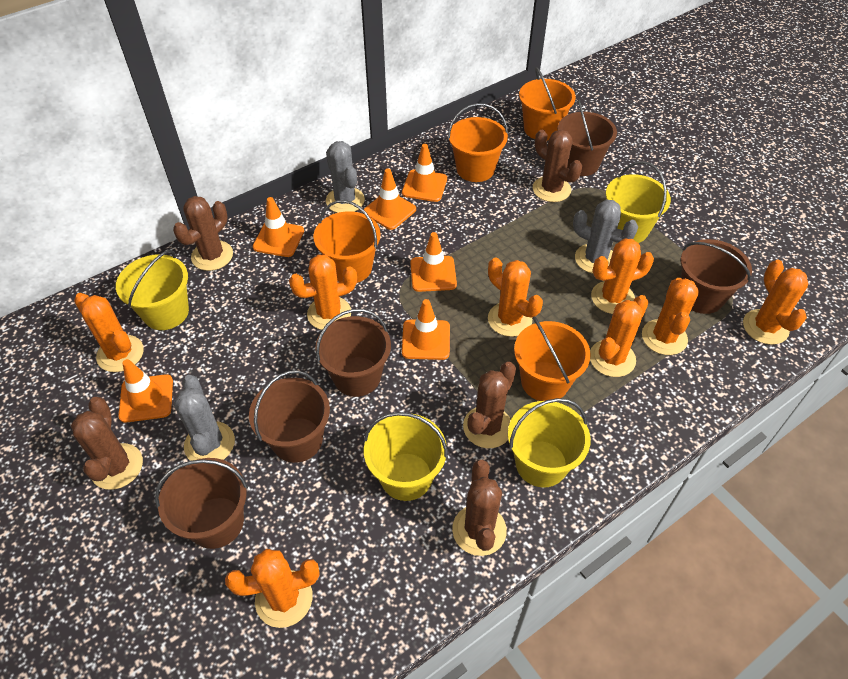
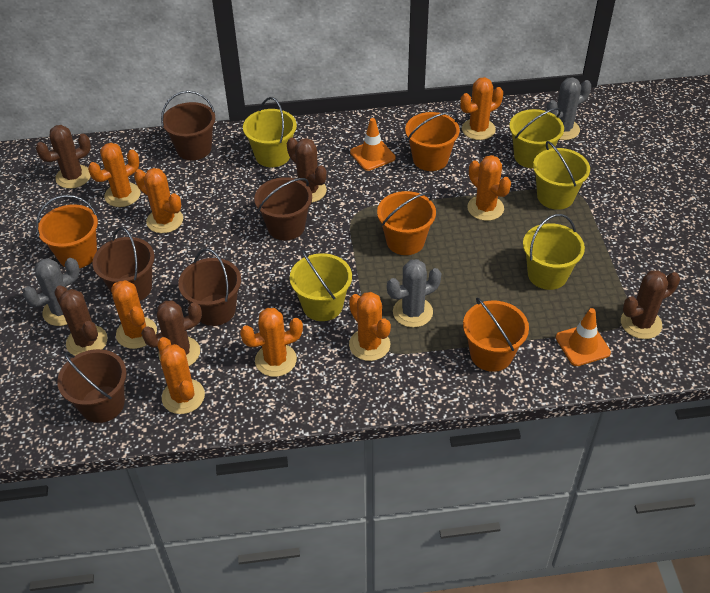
orange traffic cone: [118,359,173,423] [253,197,304,257] [363,169,416,230] [402,144,447,202] [402,299,450,360] [410,232,457,292] = 6 -> [350,118,396,171] [556,308,611,366] = 2
yellow bucket: [116,250,189,330] [364,412,448,501] [508,398,591,488] [606,161,671,243] = 4 -> [243,97,297,167] [290,250,352,321] [509,108,564,168] [523,214,585,290] [533,141,590,210] = 5

